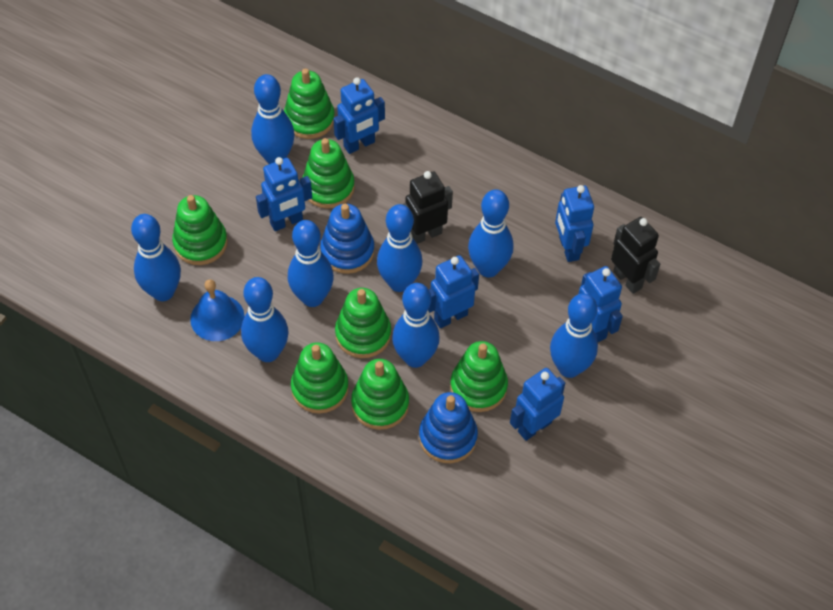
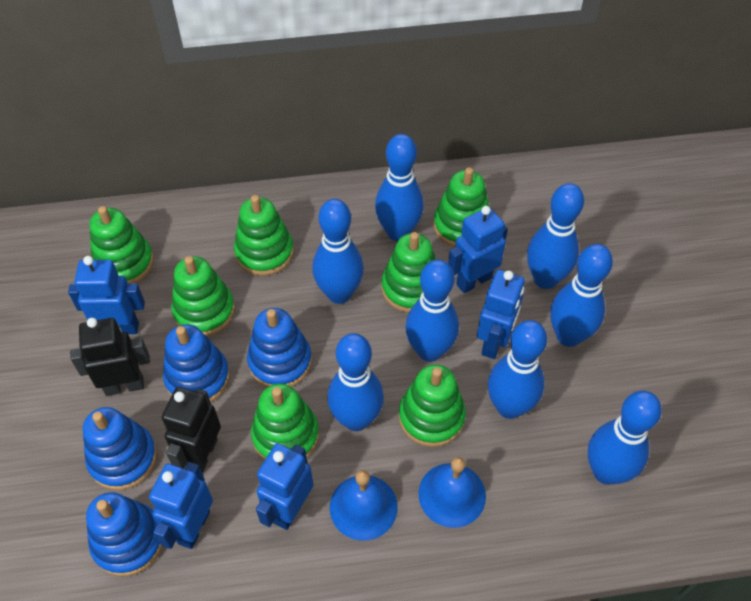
blue bell: [190,279,245,341] = 1 -> [330,470,398,541] [418,457,486,528] = 2
blue robot: [256,157,312,231] [333,77,385,154] [428,255,479,328] [510,368,565,441] [555,185,594,262] [578,266,623,342] = 6 -> [68,256,145,334] [149,462,213,549] [256,443,313,530] [448,206,508,293] [477,270,525,359] = 5
blue stacking toy: [320,204,375,274] [419,392,478,463] = 2 -> [83,407,157,490] [86,492,163,577] [163,324,230,402] [247,308,312,387] = 4

